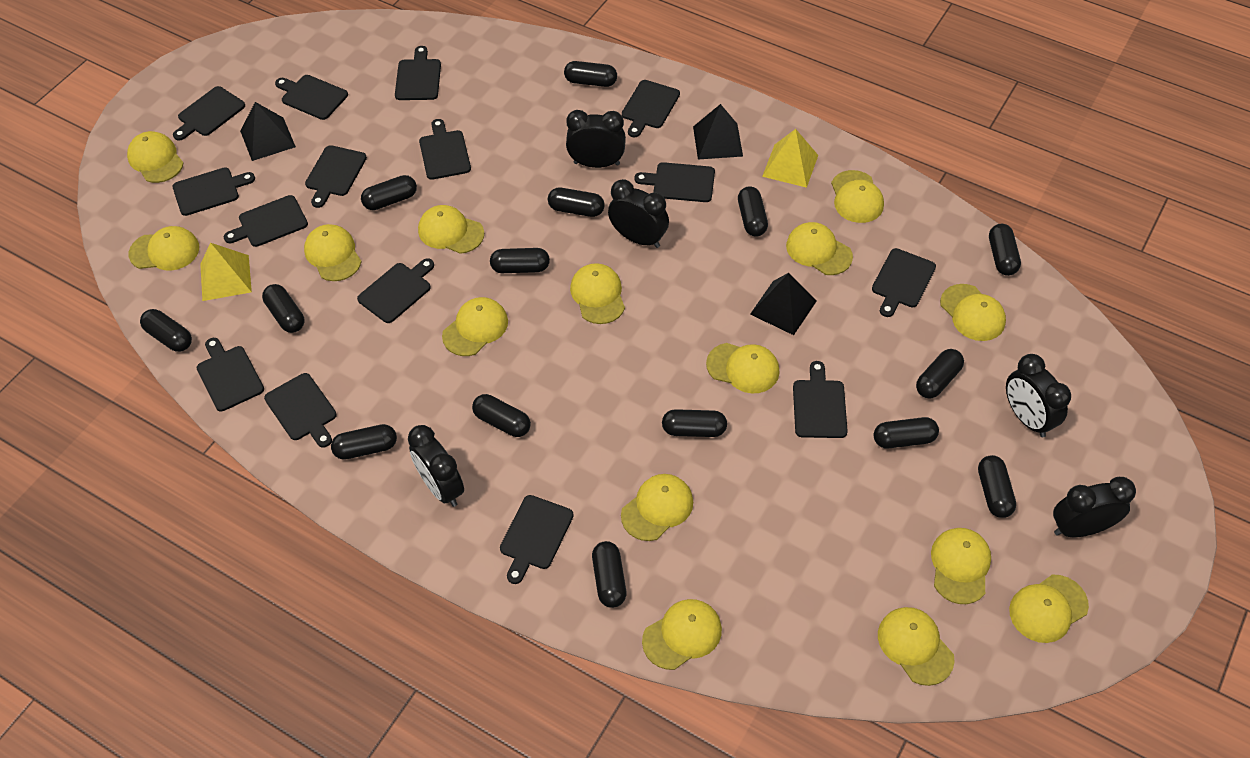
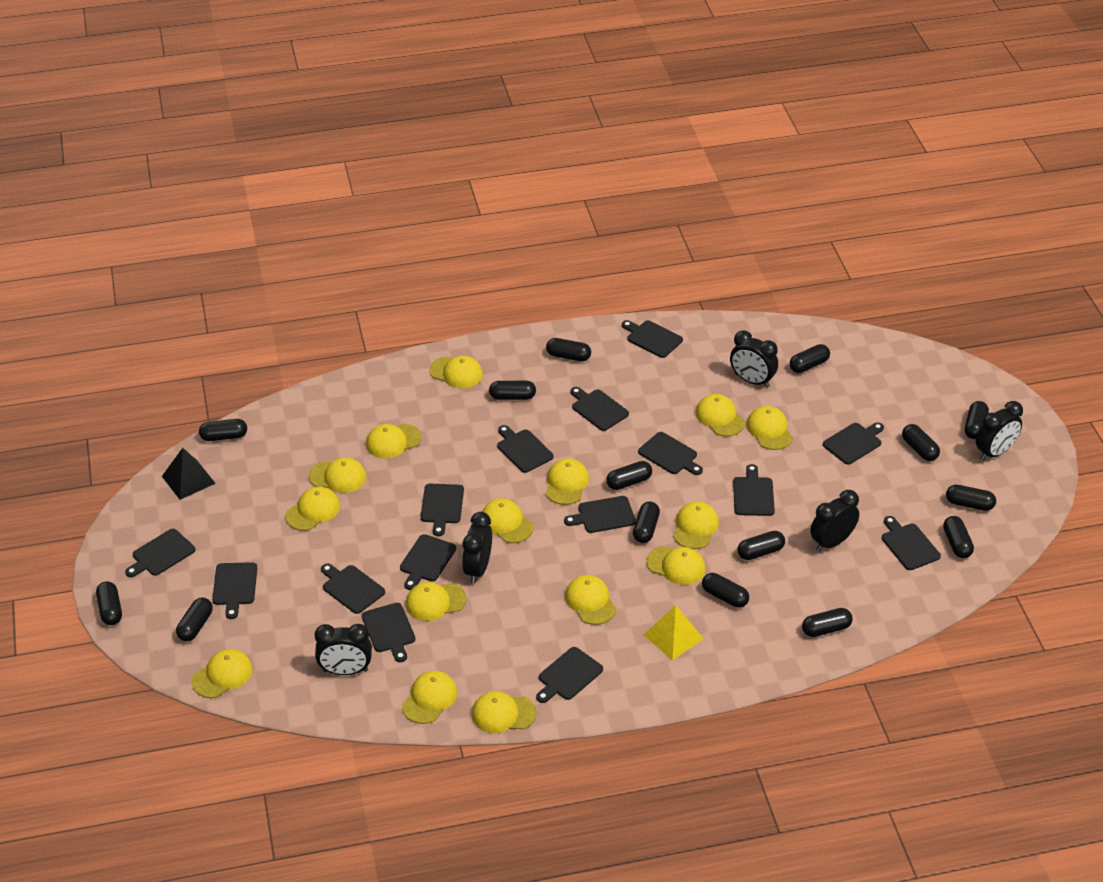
black pyramid: [240,102,296,161] [693,104,743,160] [750,273,817,335] = 3 -> [162,448,216,500] = 1
yellow pyramid: [200,243,252,301] [762,129,818,188] = 2 -> [644,605,704,661] = 1

